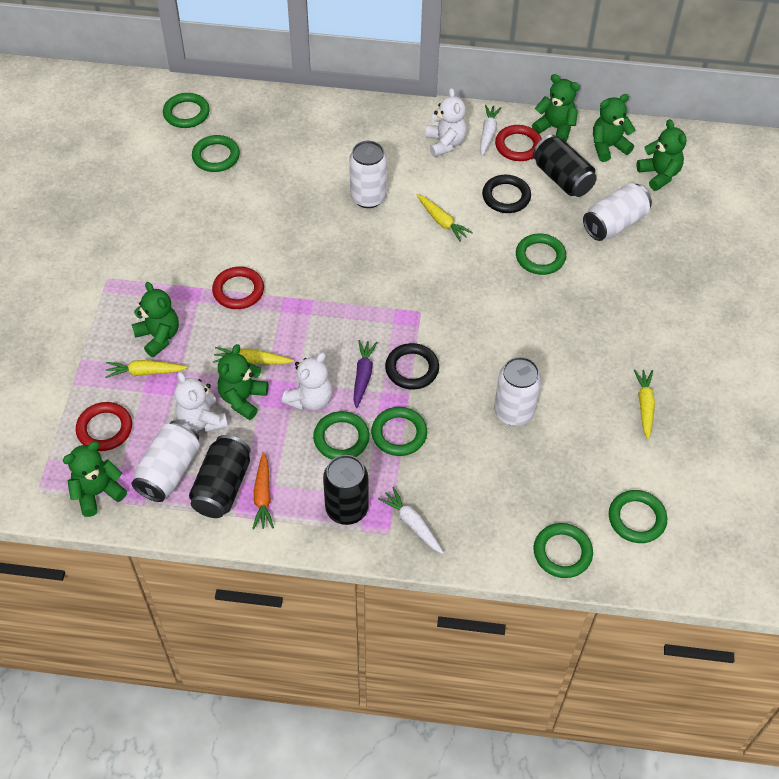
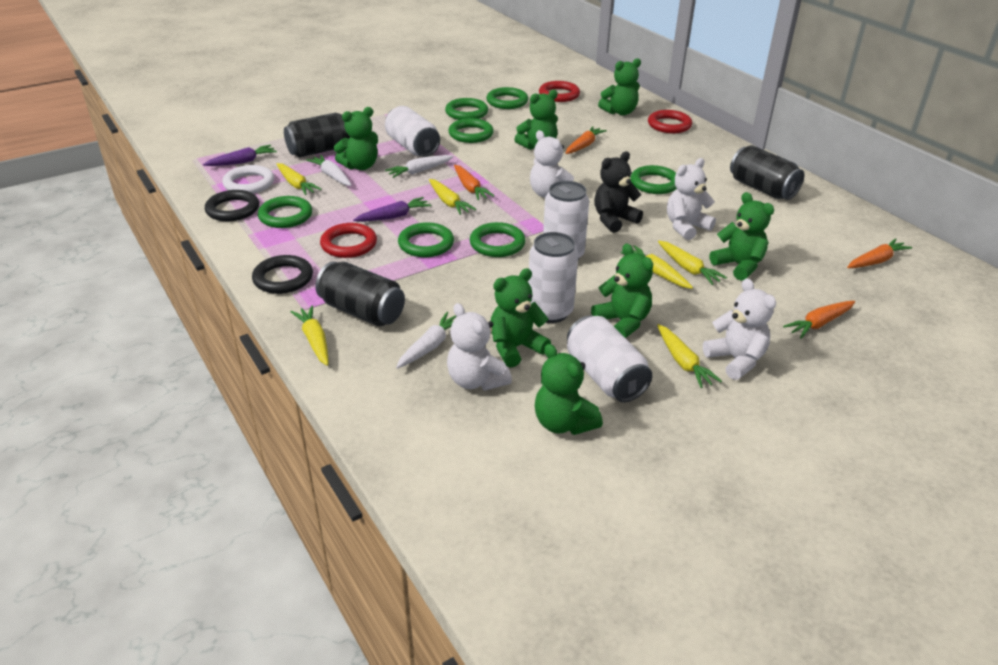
black teddy bear: none = 0 -> [594,151,643,233] = 1
green teddy bear: [63,441,127,517] [132,282,179,357] [218,344,268,420] [532,74,580,142] [593,94,635,162] [636,119,686,191] = 6 -> [334,107,378,170] [491,268,551,368] [514,90,558,150] [535,344,603,435] [591,243,653,338] [598,58,641,115] [710,192,774,281] = 7
orange carrot: [252,452,274,529] = 1 -> [454,165,494,200] [565,126,607,154] [783,301,855,339] [847,238,912,268] = 4
purple carrot: [353,340,378,408] = 1 -> [203,145,277,166] [353,197,431,222] = 2
white carrot: [378,487,444,554] [480,105,502,156] = 2 -> [306,155,352,186] [385,155,454,178] [396,312,457,369] = 3
white ring: none = 0 -> [222,165,274,193] = 1
white teddy bear: [174,372,228,432] [282,352,332,411] [426,88,467,157] = 3 -> [447,303,512,391] [530,130,574,198] [667,158,716,240] [703,278,776,380] = 4
yellow carrot: [105,360,188,378] [213,347,294,365] [417,194,473,242] [634,369,655,440] = 4 -> [277,163,322,195] [290,306,328,366] [429,179,476,215] [620,245,693,289] [657,324,722,388] [658,241,727,285] = 6

